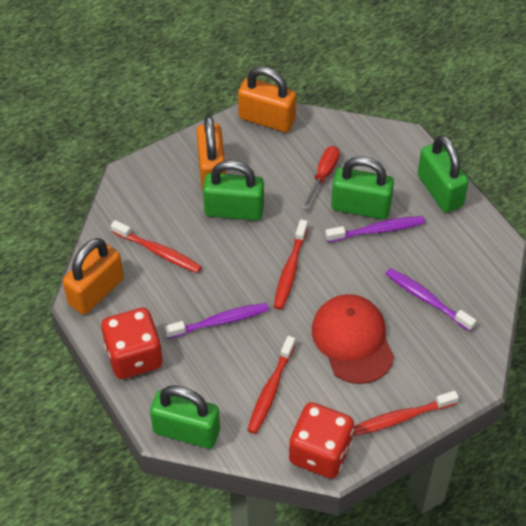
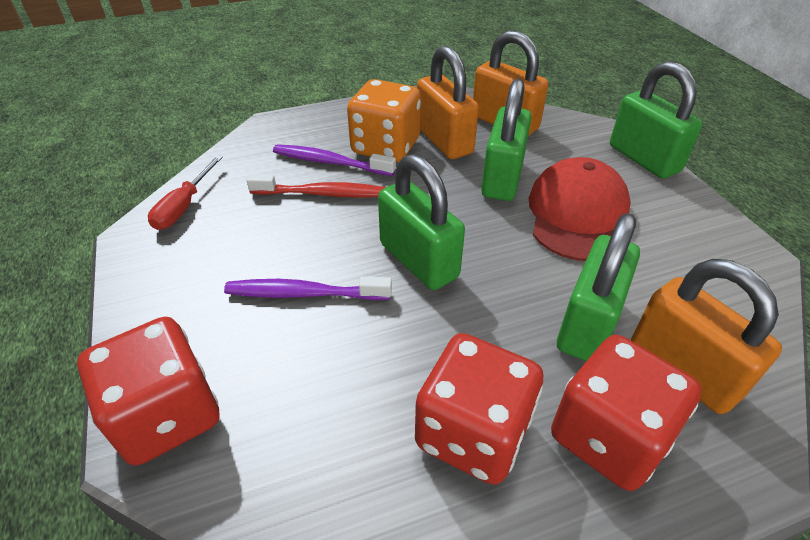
orange dice: none = 0 -> [347,79,421,162] = 1
purple toothbrush: [164,303,269,339] [325,216,425,242] [385,268,476,331] = 3 -> [224,276,392,300] [273,144,396,176] = 2
red dice: [101,308,163,379] [289,402,354,478] = 2 -> [77,317,220,466] [415,333,543,485] [551,335,702,491] = 3
red toothbrush: [111,220,202,273] [247,336,296,434] [274,219,308,310] [353,391,459,436] = 4 -> [247,174,386,198] = 1

